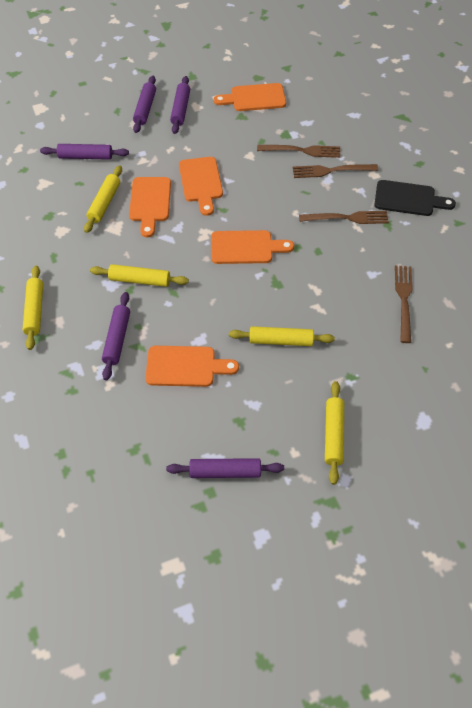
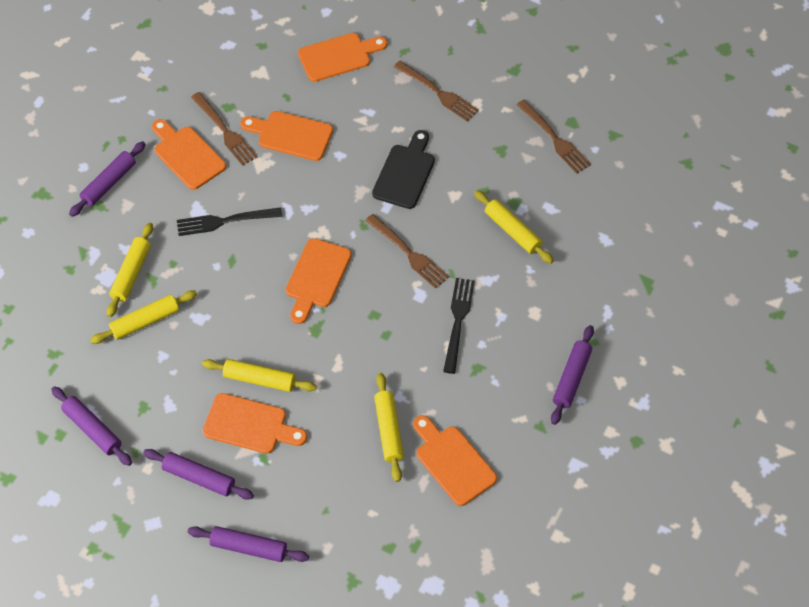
black fork: none = 0 -> [177,207,282,236] [443,278,475,374] = 2
orange cutting board: [129,177,171,237] [145,346,239,387] [179,157,223,216] [211,230,294,264] [214,83,286,111] = 5 -> [152,119,226,190] [203,393,307,454] [240,111,333,161] [286,238,352,324] [298,33,388,82] [413,415,497,506] = 6

